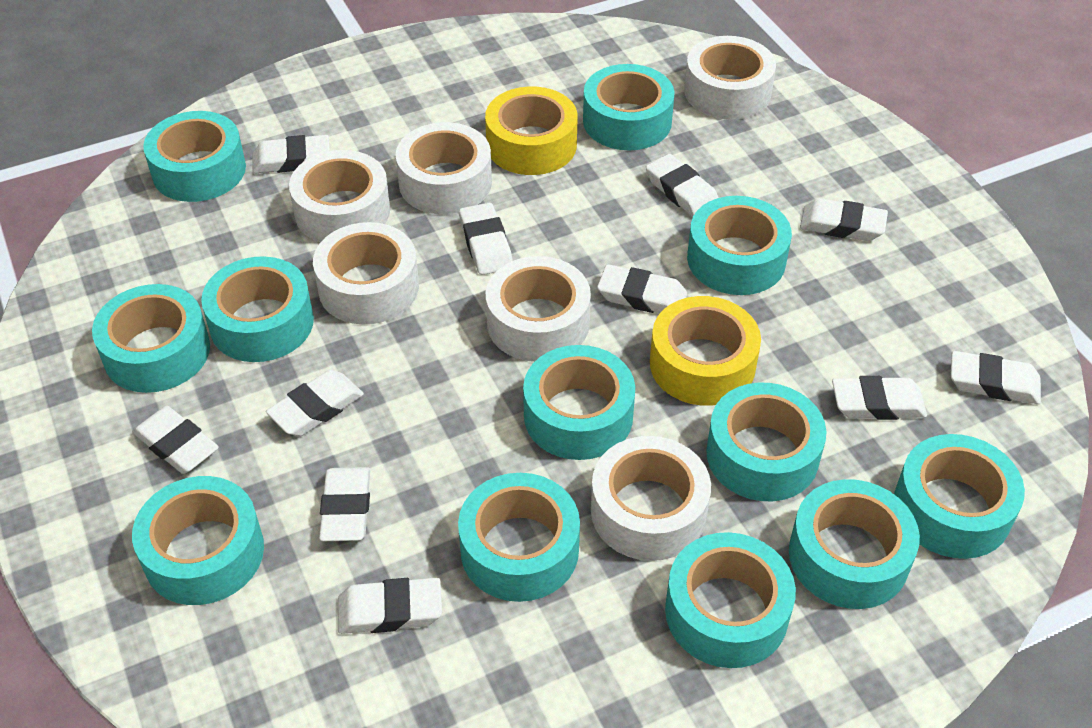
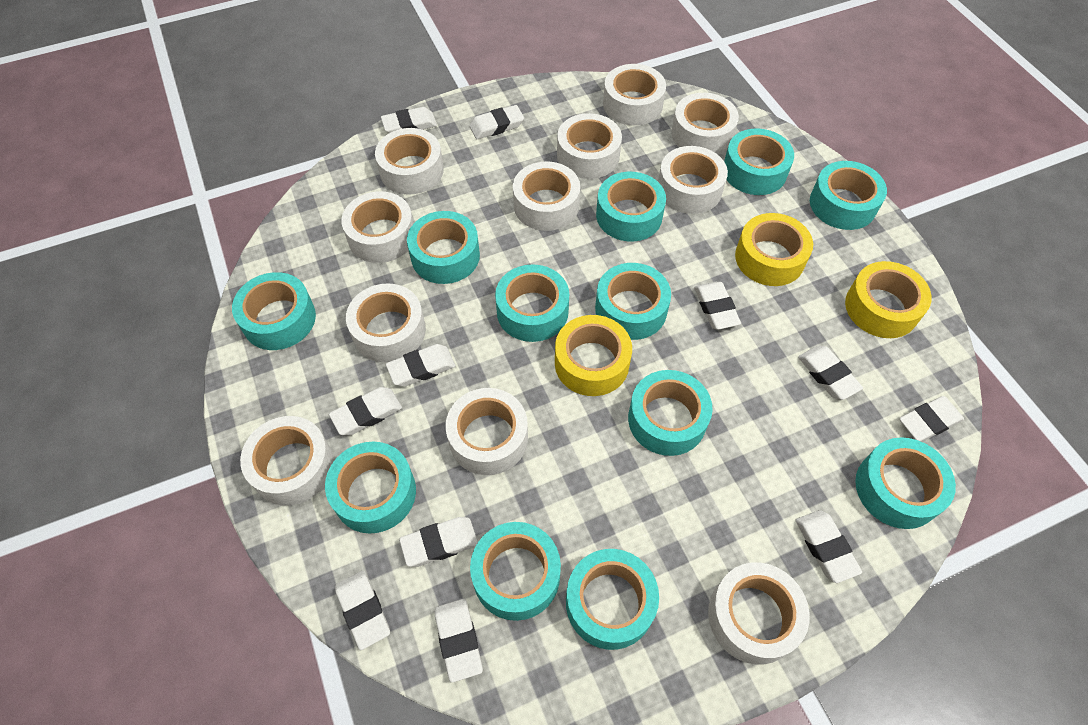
white tape: [289,150,390,242] [313,222,419,325] [396,122,492,214] [486,256,591,362] [591,436,711,561] [684,36,776,120] = 6 -> [240,416,334,506] [341,191,414,263] [346,283,426,362] [375,128,444,195] [446,388,528,475] [513,162,580,231] [557,113,622,179] [603,64,666,126] [658,146,728,214] [671,93,739,155] [708,562,810,665] = 11
yellow tape: [485,87,577,175] [650,296,761,406] = 2 -> [555,315,632,396] [735,213,813,286] [845,261,932,338] = 3

